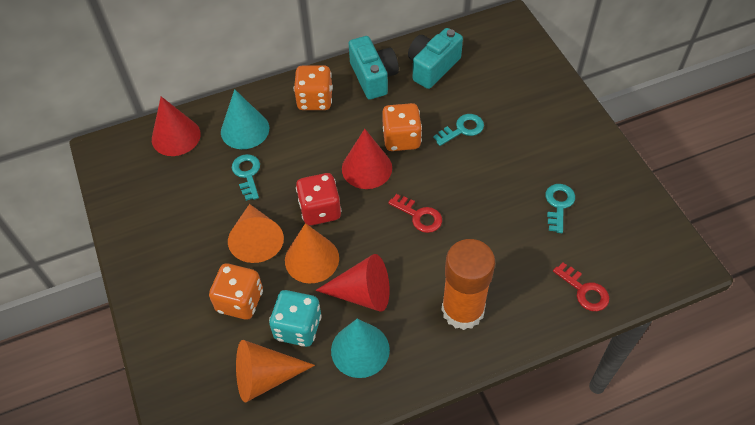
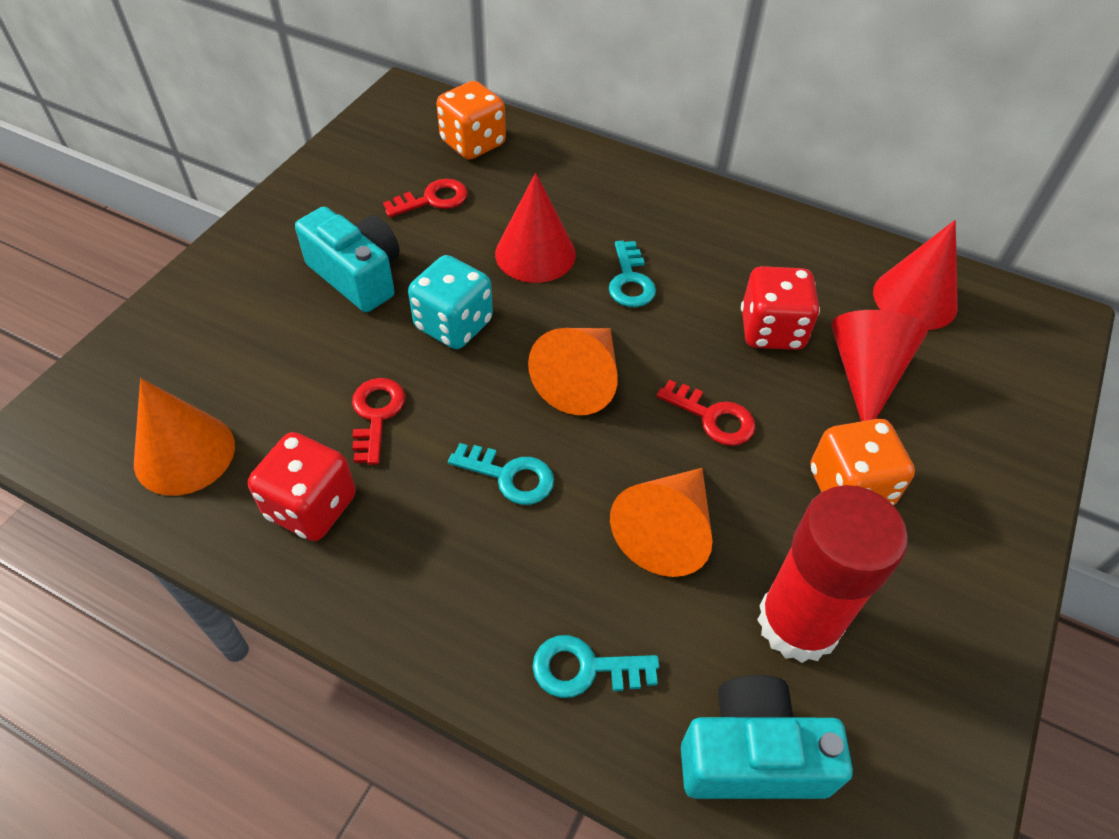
orange dice: [209,263,263,320] [294,65,333,110] [382,103,422,151] = 3 -> [436,81,506,160] [811,419,915,506] = 2
orange glue stick: [442,239,495,330] = 1 -> none = 0
red dice: [296,173,341,226] = 1 -> [248,432,356,541] [741,266,820,350] = 2
red glue stick: none = 0 -> [757,485,908,663] = 1
red key: [388,194,442,233] [553,263,609,311] = 2 -> [352,378,405,465] [383,179,468,217] [657,380,756,446] = 3
turquoise cone: [221,89,269,149] [331,319,390,378] = 2 -> none = 0

